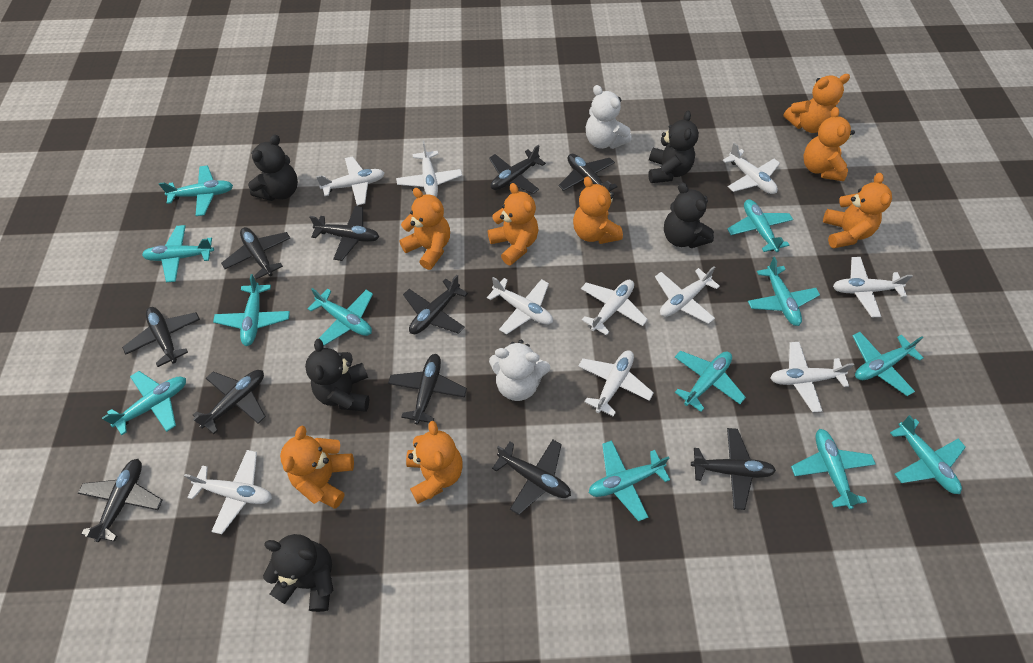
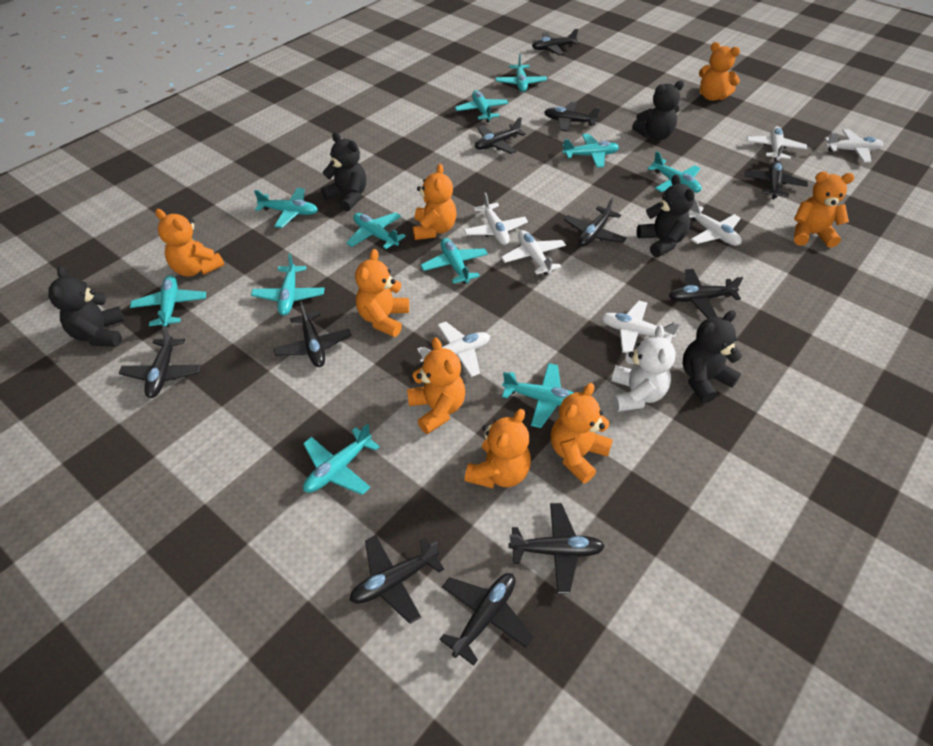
turquoise plane: [102,371,186,435] [142,225,214,282] [159,165,233,216] [213,274,290,346] [308,288,373,346] [589,440,670,521] [675,351,746,412] [727,200,793,252] [748,257,820,326] [791,429,876,509] [853,332,923,396] [890,415,966,494] = 12 -> [130,275,206,328] [251,253,325,316] [254,188,318,228] [303,423,380,495] [346,212,406,249] [421,238,488,284] [455,90,509,122] [496,54,547,92] [502,363,574,428] [562,134,619,168] [647,151,701,193] = 11
white plane: [184,450,272,534] [316,156,384,206] [396,141,462,197] [487,277,553,335] [578,350,654,417] [581,280,648,336] [655,266,720,324] [723,143,780,194] [771,342,854,413] [833,257,913,317] = 10 -> [417,322,490,377] [464,192,528,245] [501,230,566,275] [601,300,680,353] [688,199,741,246] [747,126,807,161] [825,129,883,162] = 7
white teddy bear: [489,340,550,401] [586,85,632,149] = 2 -> [611,325,676,412] = 1

